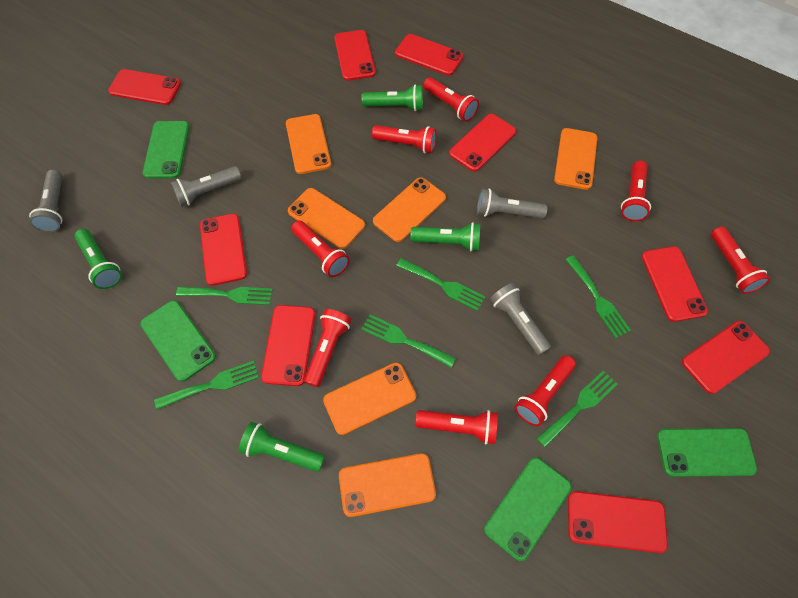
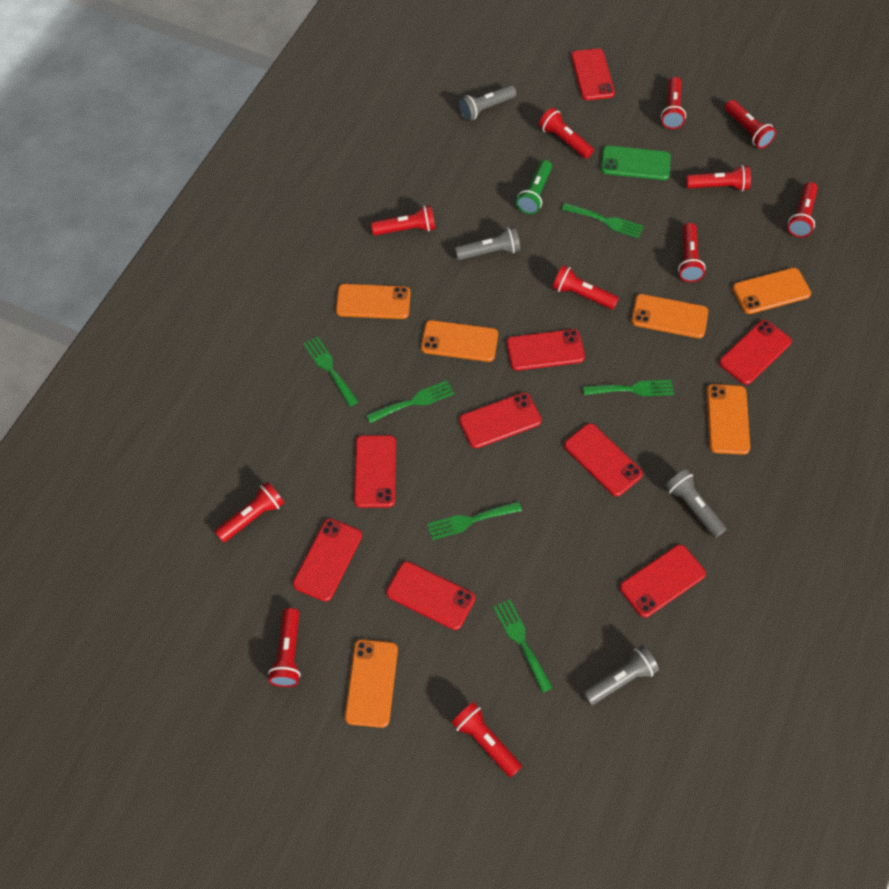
green flashlight: [74,229,122,289] [239,422,325,472] [361,85,423,111] [410,222,480,251] = 4 -> [516,160,552,214] = 1
green phone: [140,300,216,382] [143,121,190,179] [484,457,572,561] [657,428,757,477] = 4 -> [601,146,671,180] = 1
red flashlight: [291,220,349,277] [304,309,351,387] [372,125,437,153] [416,410,498,444] [423,77,479,121] [515,355,576,426] [621,161,651,221] [711,226,770,294] = 8 -> [215,482,284,543] [268,608,301,687] [371,205,435,236] [452,702,522,777] [539,108,594,159] [552,265,619,309] [661,77,686,129] [678,223,706,282] [686,165,751,191] [725,100,776,149] [788,182,818,237] = 11

